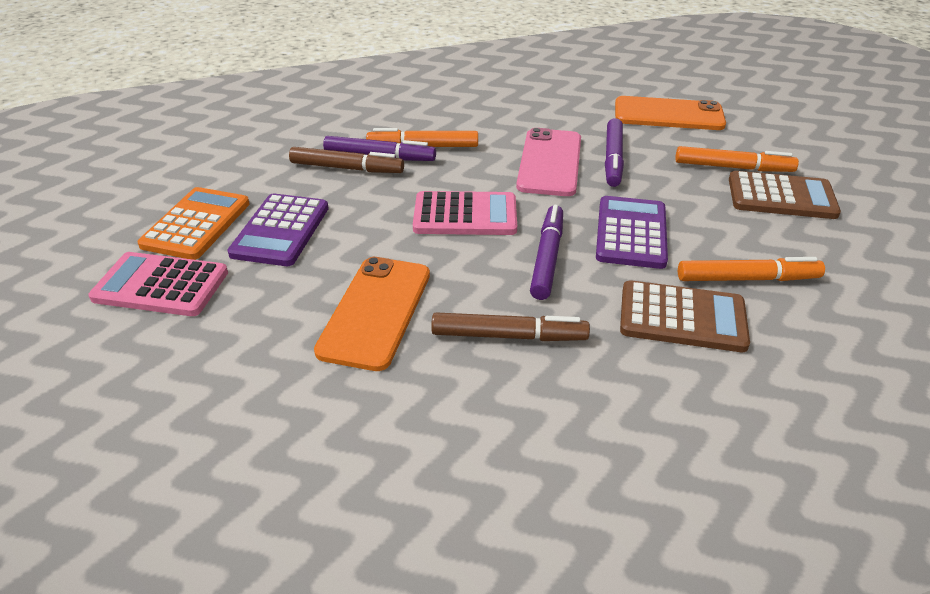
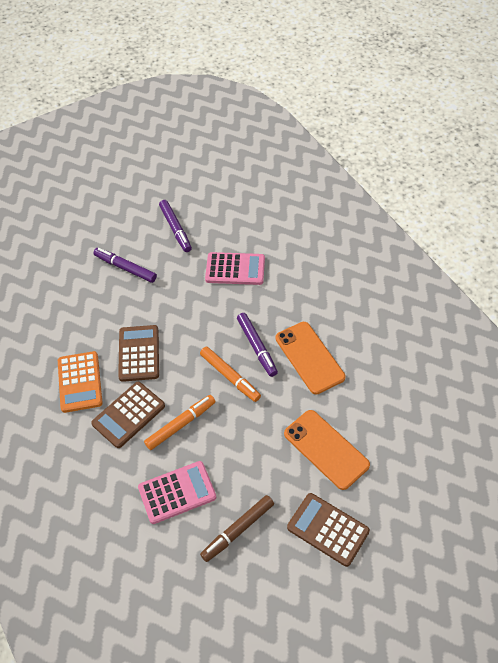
brown calculator: [620,280,750,352] [729,171,841,219] = 2 -> [91,382,165,448] [118,325,159,382] [287,493,370,567] = 3
brown marker: [289,147,404,173] [431,312,590,341] = 2 -> [200,495,274,562] = 1
orange marker: [366,128,478,147] [675,146,799,172] [678,257,825,281] = 3 -> [144,395,216,450] [200,347,261,402] = 2
pink phone: [516,128,581,196] = 1 -> none = 0
purple calculator: [227,194,329,266] [596,196,668,269] = 2 -> none = 0

